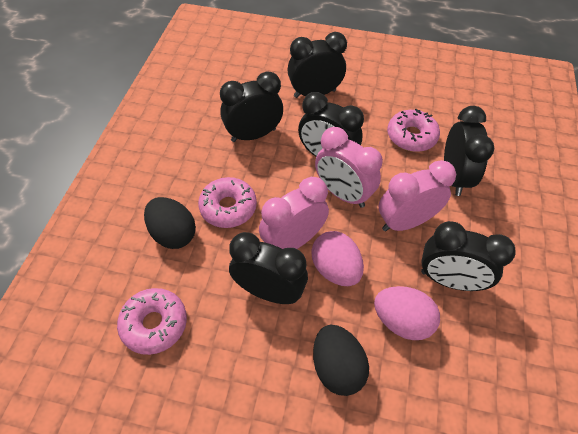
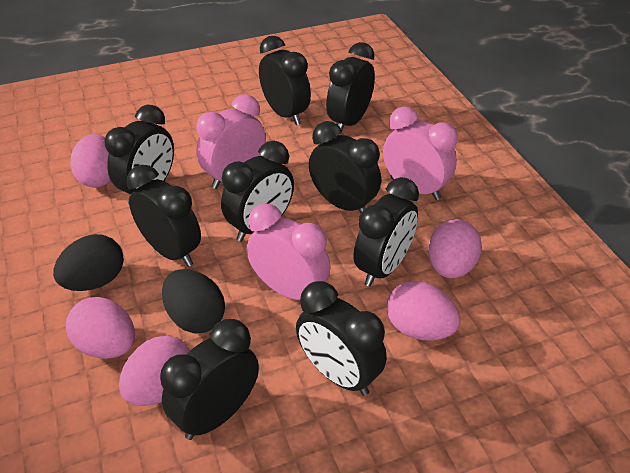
black clock: [220,71,283,142] [229,232,308,304] [288,32,347,98] [298,92,364,157] [421,221,516,291] [444,106,494,196] = 6 -> [105,105,174,204] [126,165,201,267] [160,319,259,440] [221,141,294,242] [259,36,311,125] [296,281,387,396] [309,121,381,213] [326,42,375,134] [354,177,419,287] = 9
pink donut: [117,288,187,355] [198,177,257,228] [387,109,440,152] = 3 -> none = 0
pink egg: [311,231,364,286] [374,286,440,340] = 2 -> [65,297,135,359] [70,134,111,187] [119,336,190,406] [387,281,460,340] [428,219,482,278] = 5

